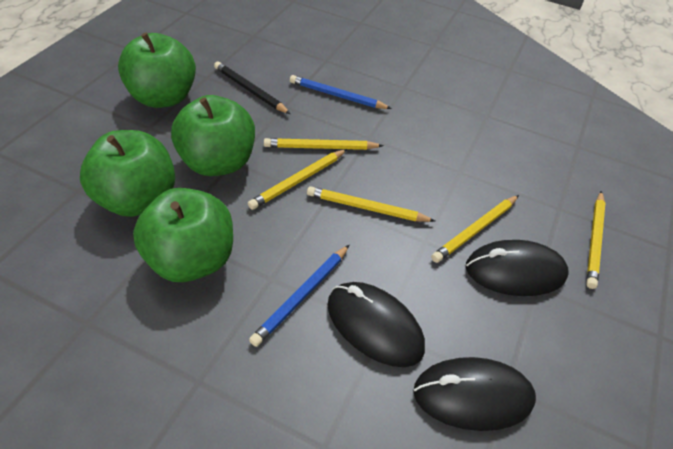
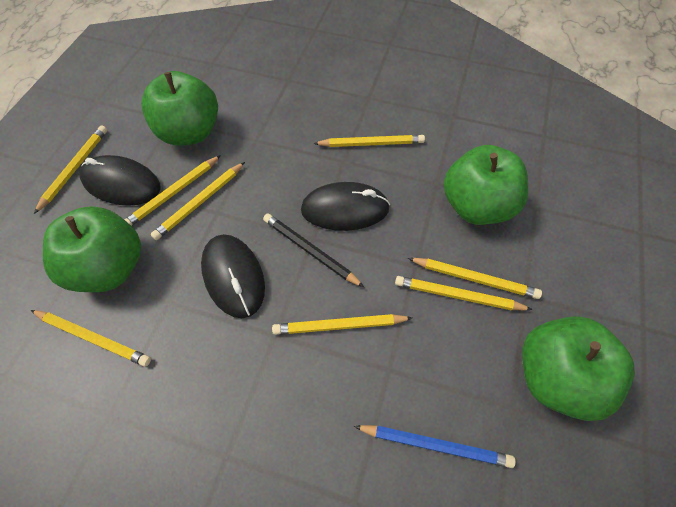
blue pencil: [249,245,349,347] [290,75,392,109] = 2 -> [354,425,516,468] = 1
yellow pencil: [248,149,347,210] [264,138,384,150] [307,186,435,222] [431,195,519,263] [586,191,605,289] = 5 -> [31,310,151,366] [34,126,107,214] [124,155,221,226] [151,162,245,240] [272,314,412,335] [313,135,425,147] [395,276,533,310] [408,258,542,299] = 8

